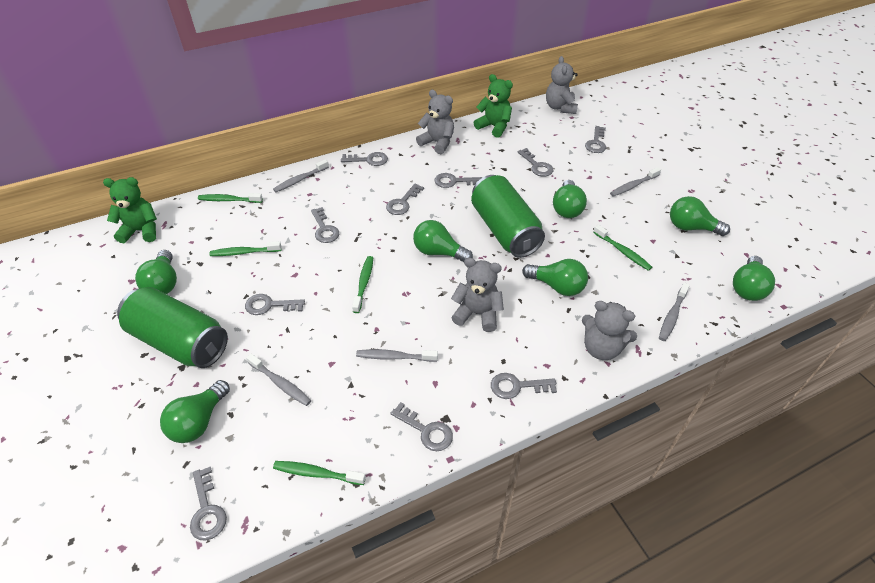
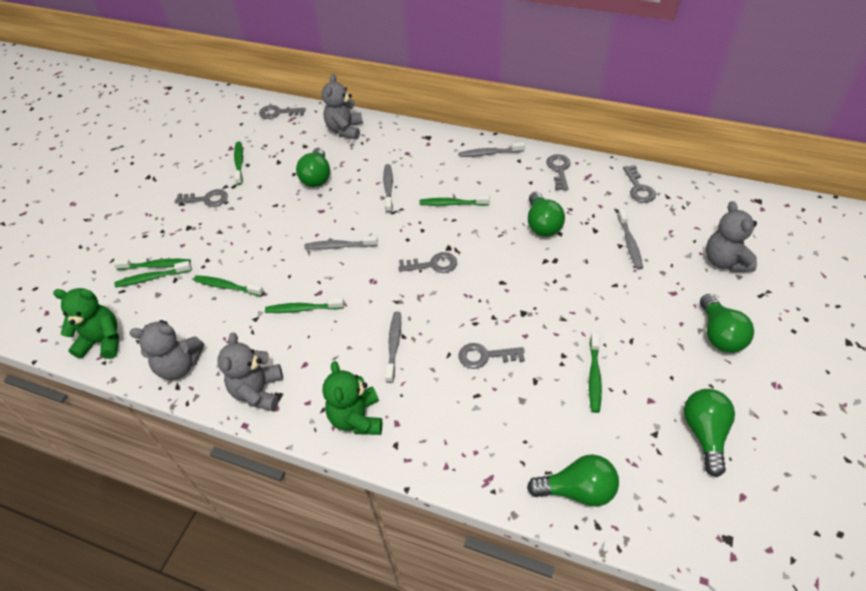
green can: [117,287,228,368] [471,175,545,258] = 2 -> none = 0
green light bulb: [135,250,177,294] [160,380,230,443] [413,220,473,262] [522,259,588,296] [553,180,587,218] [670,196,730,236] [733,256,775,301] = 7 -> [296,148,330,187] [527,455,619,507] [528,192,565,237] [684,389,735,477] [700,294,754,353] = 5
green toothbrush: [198,193,263,203] [209,241,282,256] [273,461,366,485] [352,256,373,313] [593,225,652,271] = 5 -> [113,259,191,270] [114,261,192,287] [193,275,264,296] [234,142,243,185] [265,298,344,313] [420,195,490,206] [589,332,602,413] = 7
grey key: [190,467,227,541] [245,294,305,315] [311,207,339,243] [341,152,388,166] [386,184,424,215] [390,402,453,451] [434,173,483,188] [491,373,557,399] [517,148,553,177] [585,126,606,153] = 10 -> [175,189,228,207] [259,105,306,119] [398,252,457,273] [458,343,525,369] [546,154,570,190] [623,165,656,203] = 6

